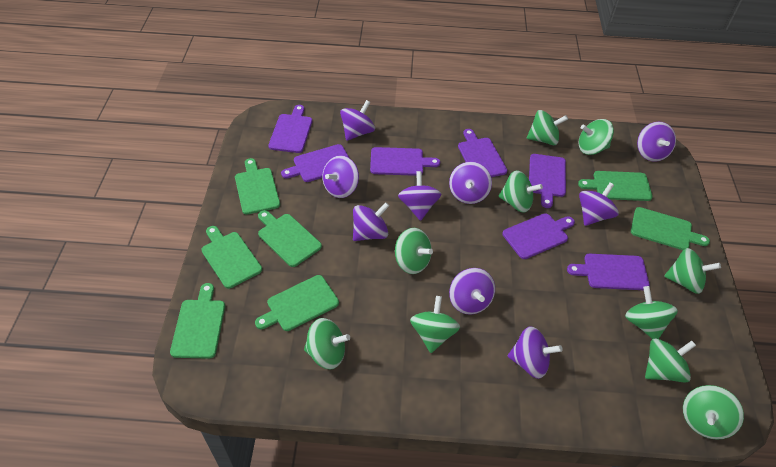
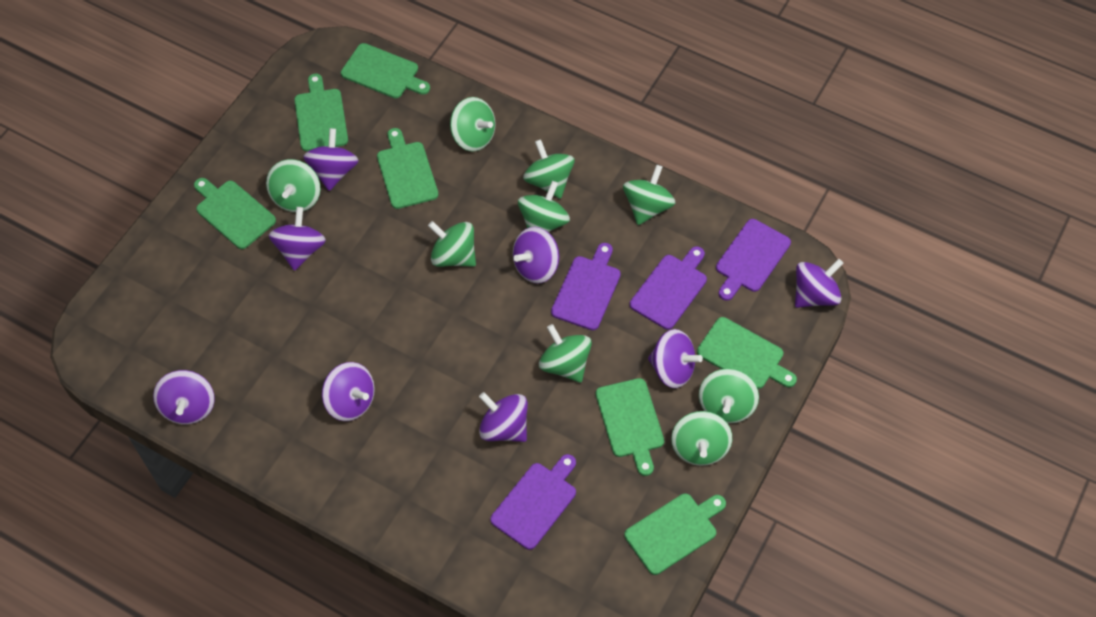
green spinning top: [304,318,350,369] [395,228,433,274] [410,296,460,353] [498,170,543,212] [527,110,568,145] [578,119,614,155] [625,286,678,339] [645,338,696,383] [664,248,721,294] [683,385,744,440] = 10 -> [266,159,320,212] [428,221,476,267] [450,97,496,152] [518,181,570,232] [523,139,574,199] [539,324,592,383] [623,165,675,225] [671,411,732,466] [699,368,759,423] = 9
purple cutting board: [268,105,312,153] [281,144,349,182] [370,147,440,176] [458,129,507,177] [502,213,575,259] [529,154,566,208] [567,254,650,290] = 7 -> [490,454,576,550] [551,243,621,330] [630,246,707,330] [716,219,791,301] = 4
purple spinning top: [322,155,359,198] [340,100,375,141] [353,202,389,241] [398,171,441,221] [449,162,492,204] [449,268,495,315] [508,326,563,379] [579,183,619,226] [637,122,676,162] = 9 -> [153,370,215,424] [269,207,326,271] [303,128,359,191] [322,362,375,421] [479,392,528,442] [513,227,559,283] [648,329,703,388] [795,259,844,308] = 8

